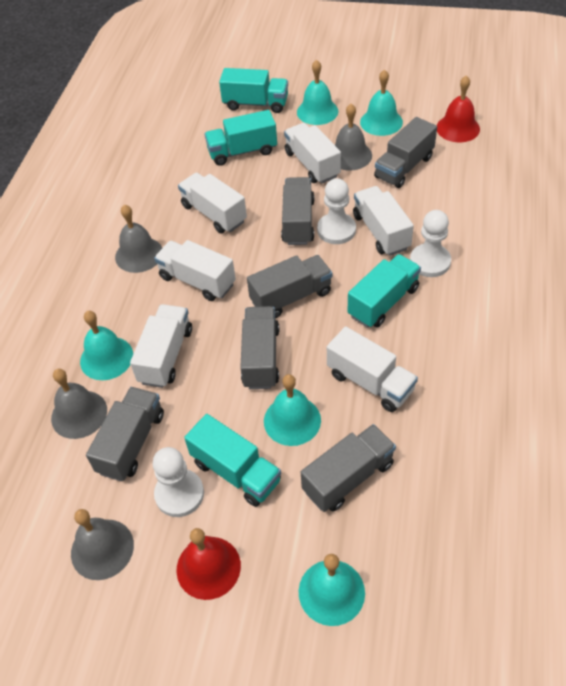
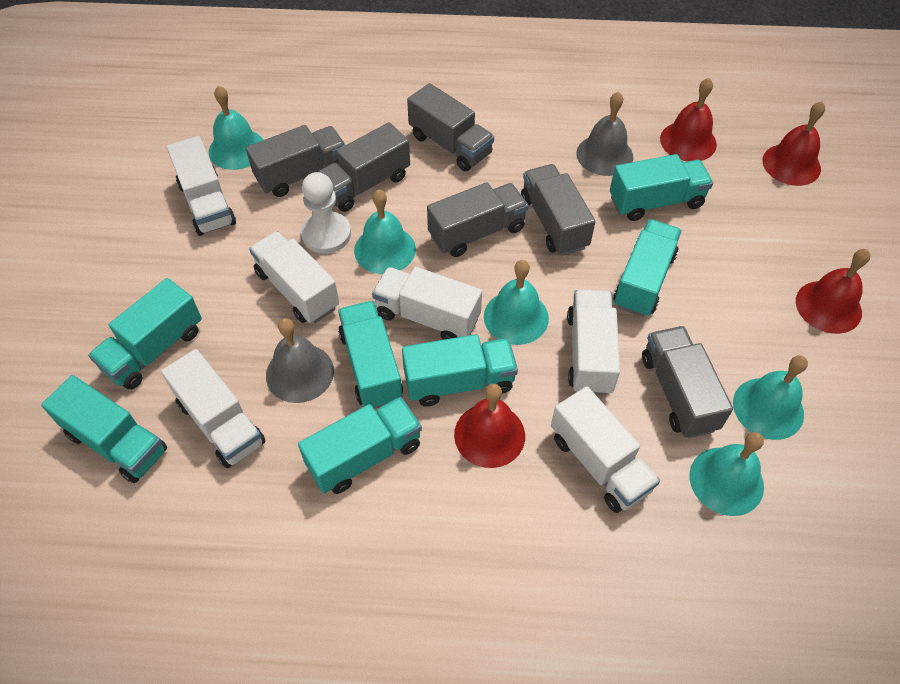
grey bell: [51,369,107,439] [71,509,134,580] [115,204,162,273] [335,103,372,171] = 4 -> [266,318,334,403] [576,92,633,176] = 2
red bell: [177,528,241,600] [437,75,480,142] = 2 -> [454,384,525,468] [660,78,717,161] [763,101,825,186] [796,249,870,334] = 4
turquoise truck: [184,414,281,507] [204,110,277,166] [219,68,288,113] [348,254,421,328] = 4 -> [41,375,167,483] [88,278,202,390] [298,397,422,494] [338,301,403,409] [402,334,518,407] [610,154,713,221] [614,219,682,317] = 7
white pawn: [153,447,204,517] [317,178,356,244] [410,210,451,277] = 3 -> [301,172,351,254] = 1

